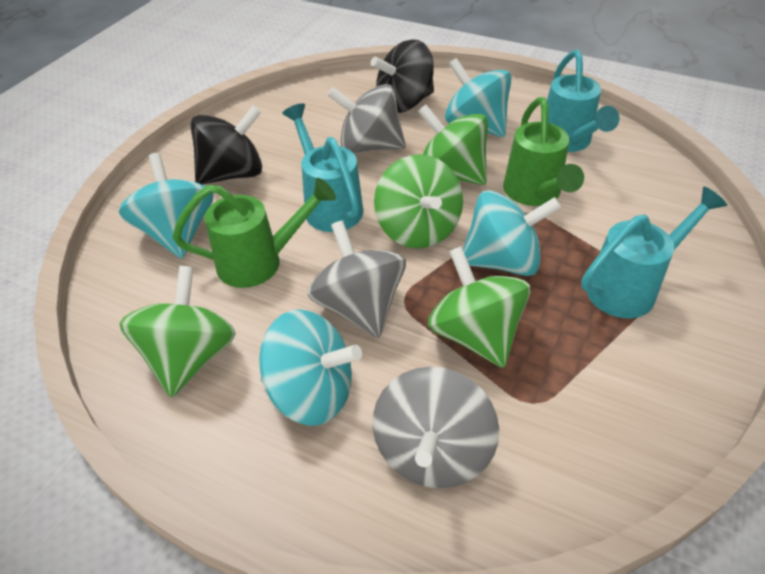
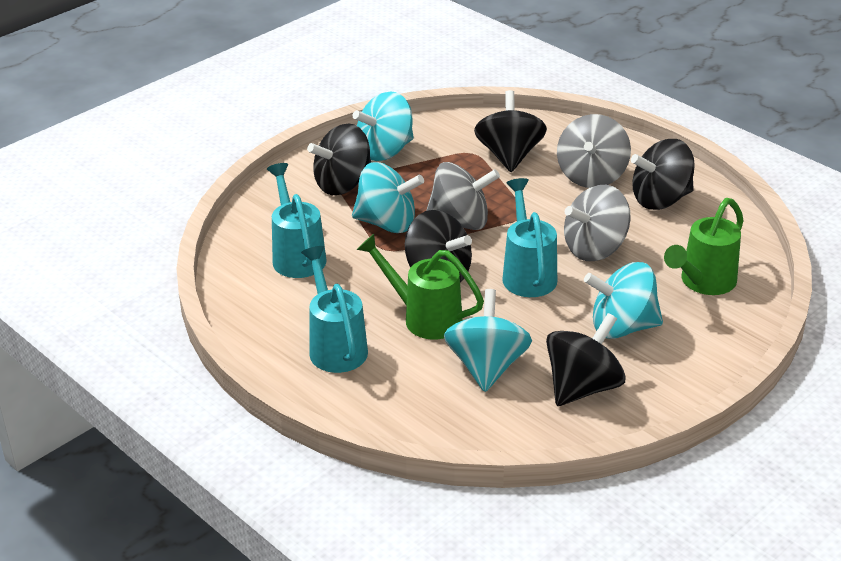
black spinning top: [191,106,262,185] [371,39,434,113] = 2 -> [307,123,371,195] [405,210,472,283] [474,90,547,172] [546,313,626,406] [631,139,695,210] = 5
green spinning top: [119,266,236,397] [374,154,463,248] [418,104,488,185] [428,246,530,368] = 4 -> none = 0

